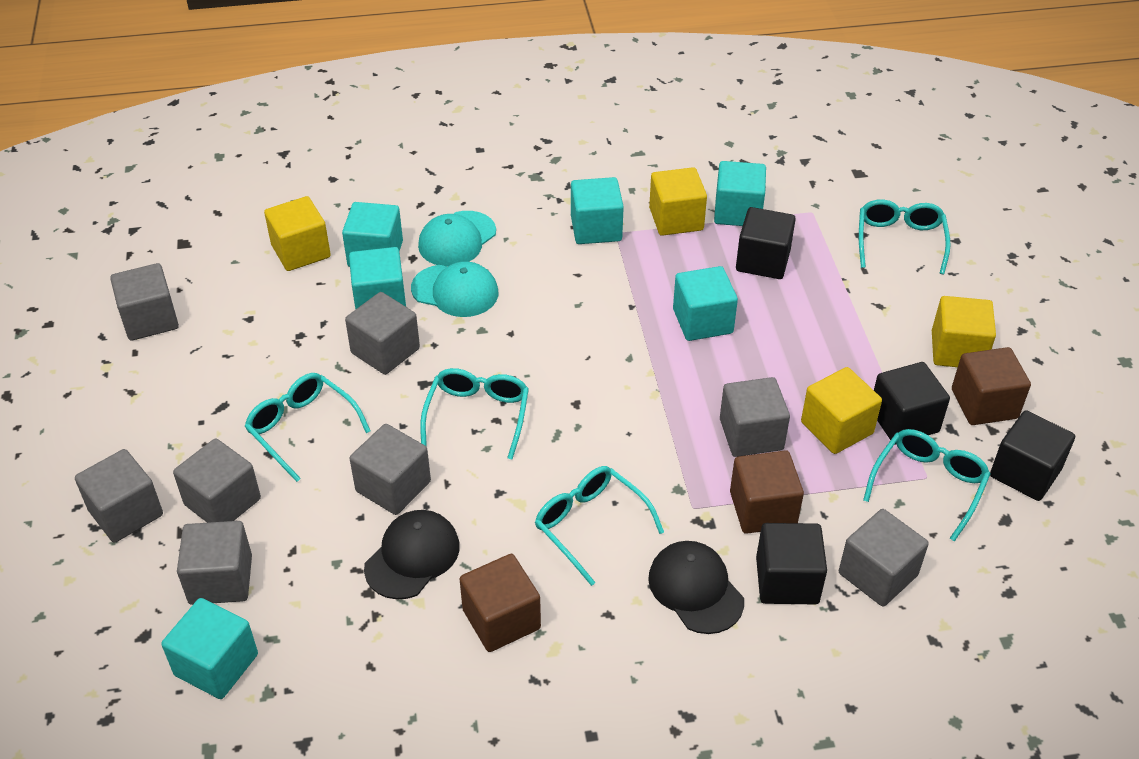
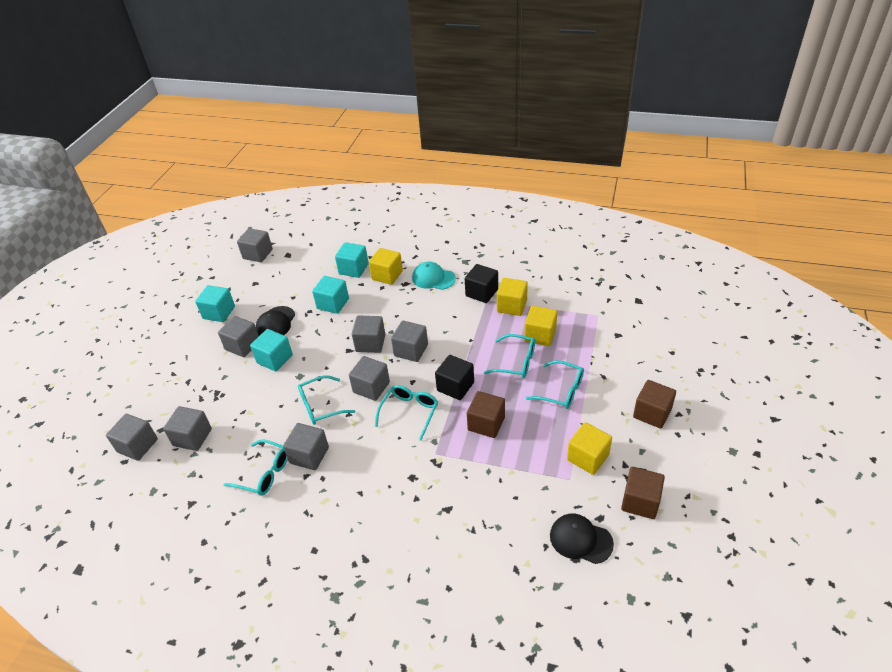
black cube: [736,207,796,279] [756,523,827,604] [874,362,950,445] [990,410,1075,501] = 4 -> [435,355,474,400] [465,264,498,303] = 2
turquoise cap: [411,261,498,317] [418,211,496,266] = 2 -> [412,262,456,290] = 1
turquoise cube: [161,598,258,699] [342,202,403,267] [349,247,406,310] [571,177,624,244] [673,266,738,341] [714,161,766,226] = 6 -> [195,285,235,322] [250,329,293,372] [312,276,349,314] [335,242,369,278] = 4

